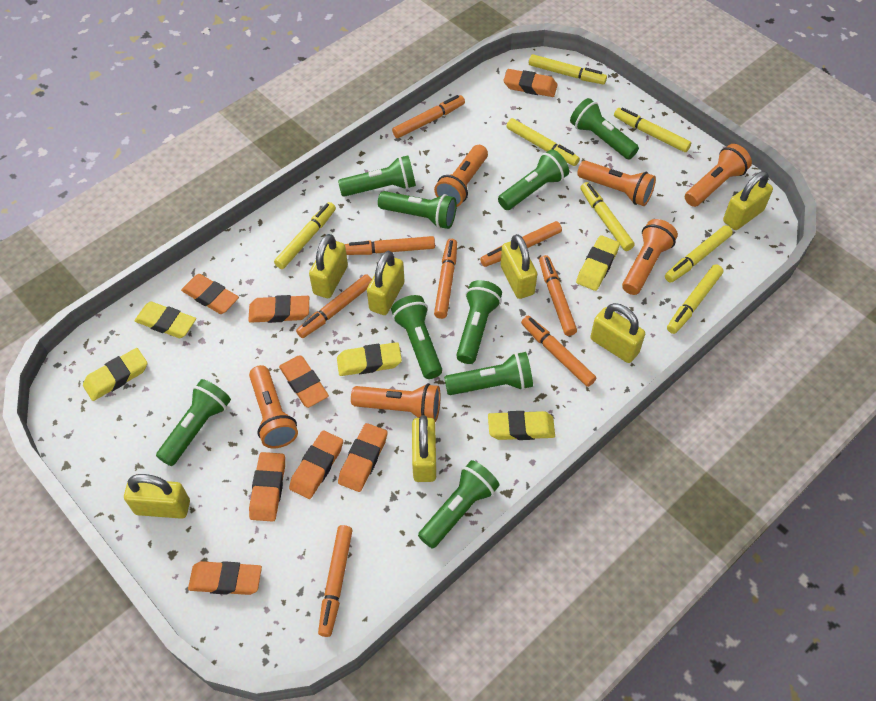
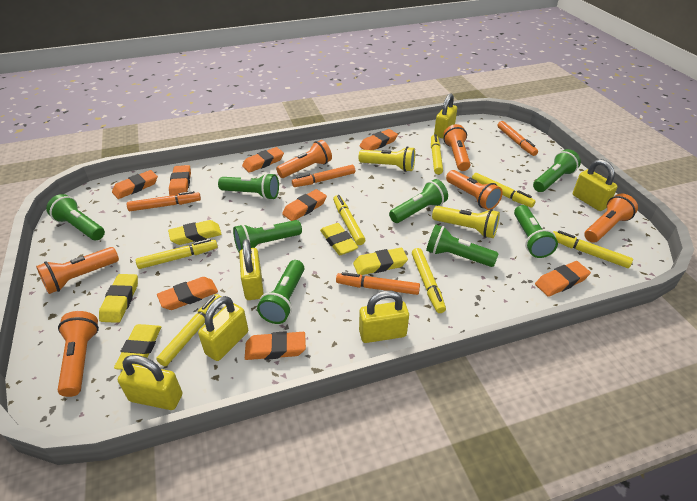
green flashlight: [156,379,231,466] [338,155,416,197] [378,191,457,229] [391,295,442,379] [418,460,499,549] [444,352,533,395] [456,280,502,364] [498,149,569,210] [570,98,639,159] = 9 -> [46,194,105,240] [218,173,279,200] [233,220,302,252] [257,260,304,324] [389,179,448,223] [426,225,499,267] [514,205,558,258] [533,149,581,192] = 8
orange marker: [296,274,372,338] [318,525,353,637] [345,236,435,255] [392,95,465,138] [434,239,457,319] [480,221,562,267] [521,316,596,387] [539,255,577,336] = 8 -> [127,191,201,211] [292,165,355,187] [336,272,420,295] [497,121,538,156] = 4
yellow flashlight: none = 0 -> [359,146,415,172] [432,206,500,238] = 2
yellow padlock: [124,474,190,519] [309,234,348,298] [367,251,404,315] [412,415,436,482] [501,234,537,299] [590,303,645,363] [723,171,773,230] = 7 -> [118,355,182,410] [198,296,248,361] [239,239,264,300] [359,290,409,343] [434,93,457,139] [573,159,618,211] = 6

